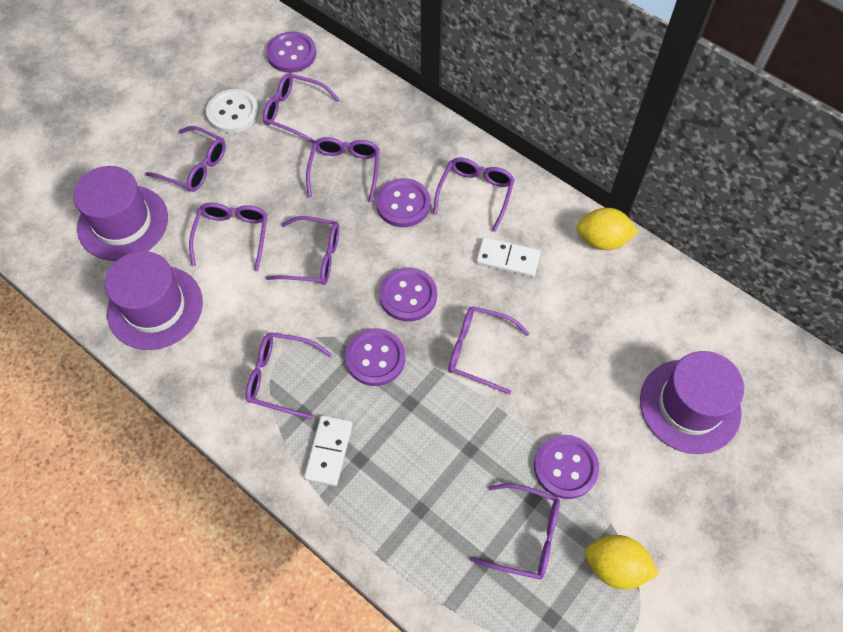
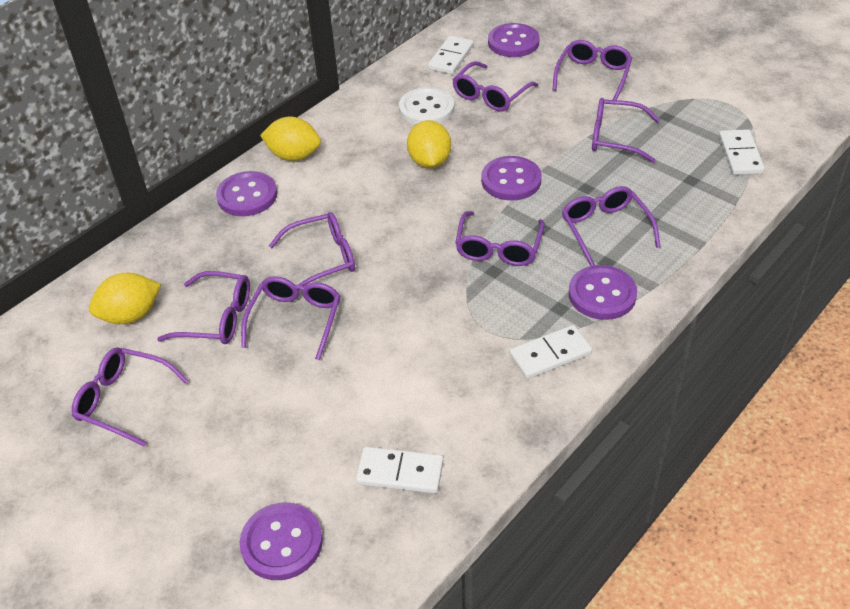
purple hat: [73,166,168,261] [105,251,203,350] [640,351,744,454] = 3 -> none = 0
white domino: [304,415,353,486] [476,237,541,277] = 2 -> [356,447,443,493] [428,36,474,74] [509,325,592,379] [719,129,765,175] = 4
yellow lemon: [576,208,639,250] [585,535,659,589] = 2 -> [89,273,161,324] [260,117,321,161] [407,120,451,168] = 3

